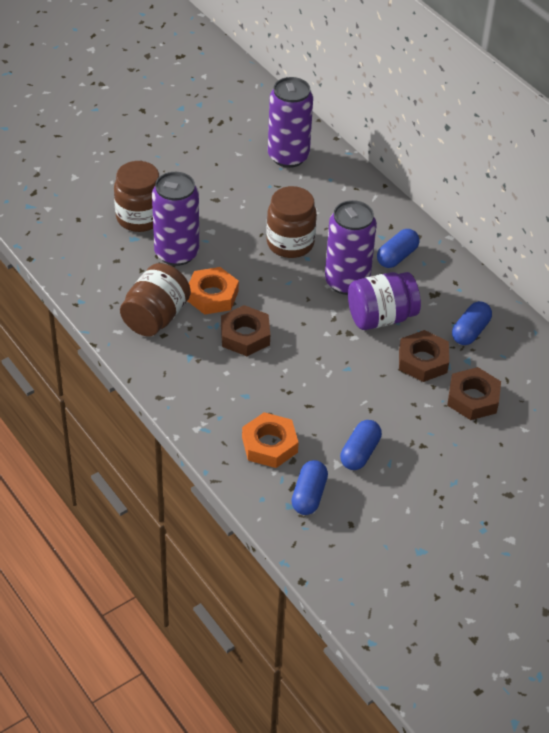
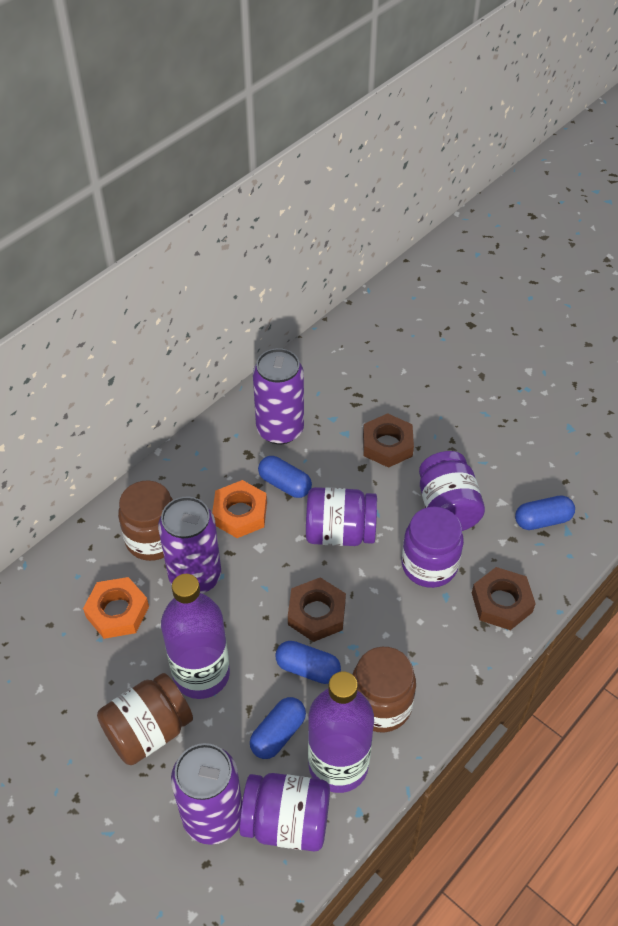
purple bottle: none = 0 -> [161,574,230,699] [308,671,374,793] = 2
purple jar: [348,272,421,330] = 1 -> [240,773,330,851] [306,487,377,546] [402,506,464,588] [419,451,485,531] = 4

